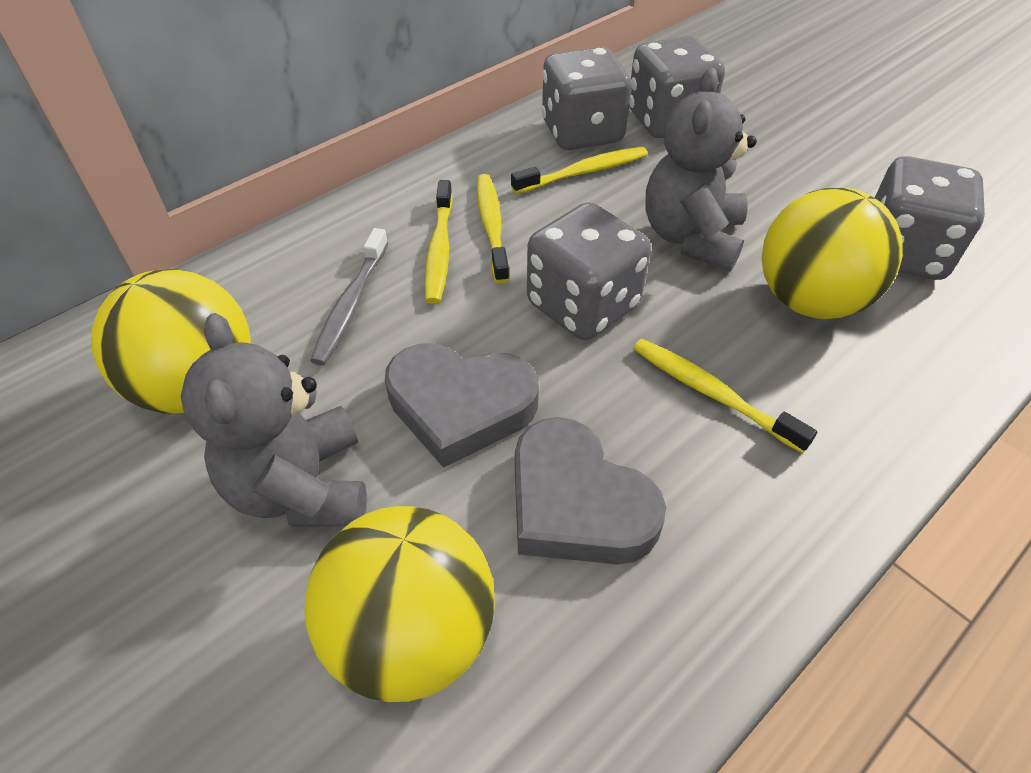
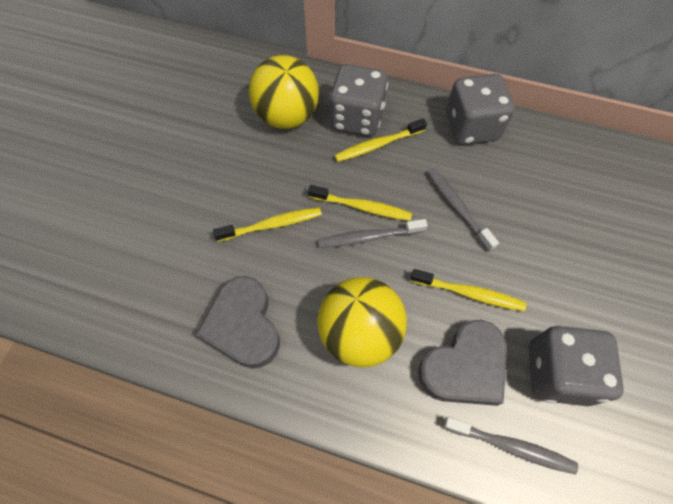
grey dice: [527,202,651,340] [541,47,632,150] [629,36,725,138] [875,156,985,280] = 4 -> [329,64,388,136] [446,74,515,145] [529,326,624,406] = 3
grey teddy bear: [181,313,367,527] [645,68,757,271] = 2 -> none = 0
grey toothbrush: [310,228,388,366] = 1 -> [318,219,428,248] [427,168,499,251] [443,417,578,475] = 3
yellow ball: [92,269,251,414] [304,506,495,702] [761,188,903,319] = 3 -> [249,55,319,129] [317,277,407,367] = 2

